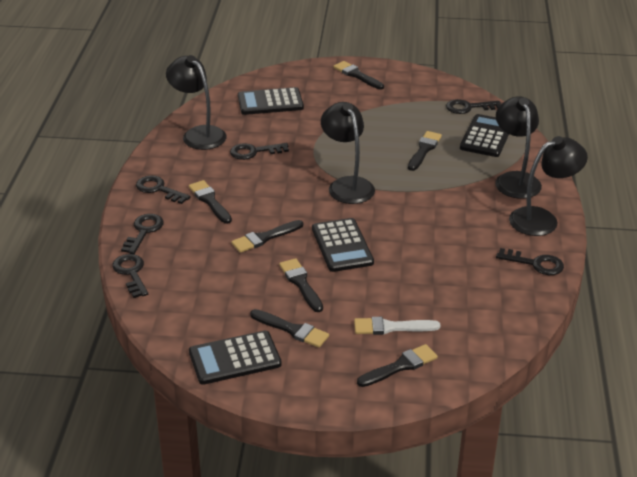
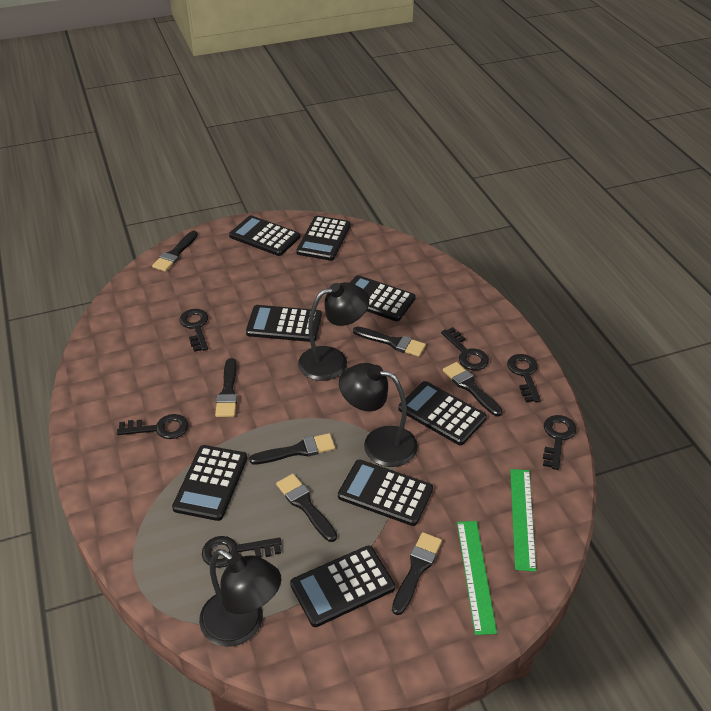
black calculator: [189,331,282,385] [238,87,304,115] [312,218,374,272] [460,114,509,157] = 4 -> [172,445,247,521] [229,215,300,256] [246,305,322,342] [290,546,395,627] [296,216,351,261] [338,459,433,526] [350,275,416,321] [398,381,487,445] = 8
black lamp: [166,55,226,150] [321,102,375,204] [495,96,542,199] [509,136,588,236] = 4 -> [199,549,281,647] [298,282,370,381] [339,363,418,467] = 3
green ruler: none = 0 -> [457,521,497,635] [510,469,536,572] = 2
white brush: [354,317,440,335] = 1 -> none = 0

